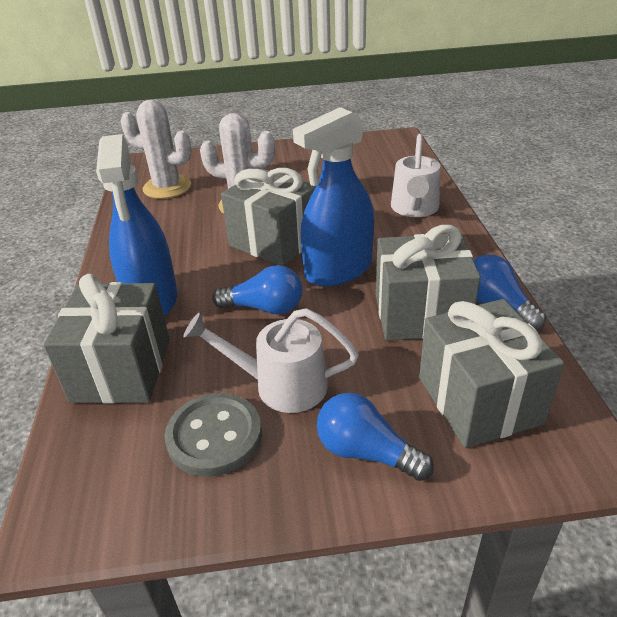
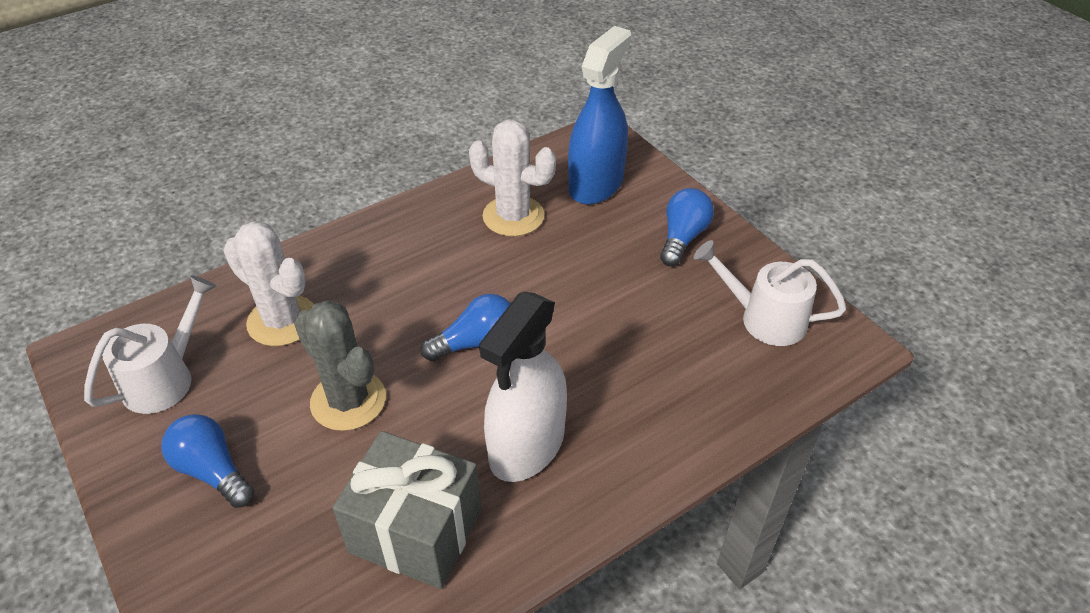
blue spray bottle: [96,134,178,317] [293,107,374,287] = 2 -> [568,26,631,205] = 1
grey button: [165,393,262,477] = 1 -> none = 0
grey cactus: none = 0 -> [294,300,386,431] = 1
grey gift: [43,274,170,404] [221,168,316,266] [376,225,481,340] [419,299,564,448] = 4 -> [333,431,481,589] = 1
white spray bottle: none = 0 -> [479,291,567,482] = 1

